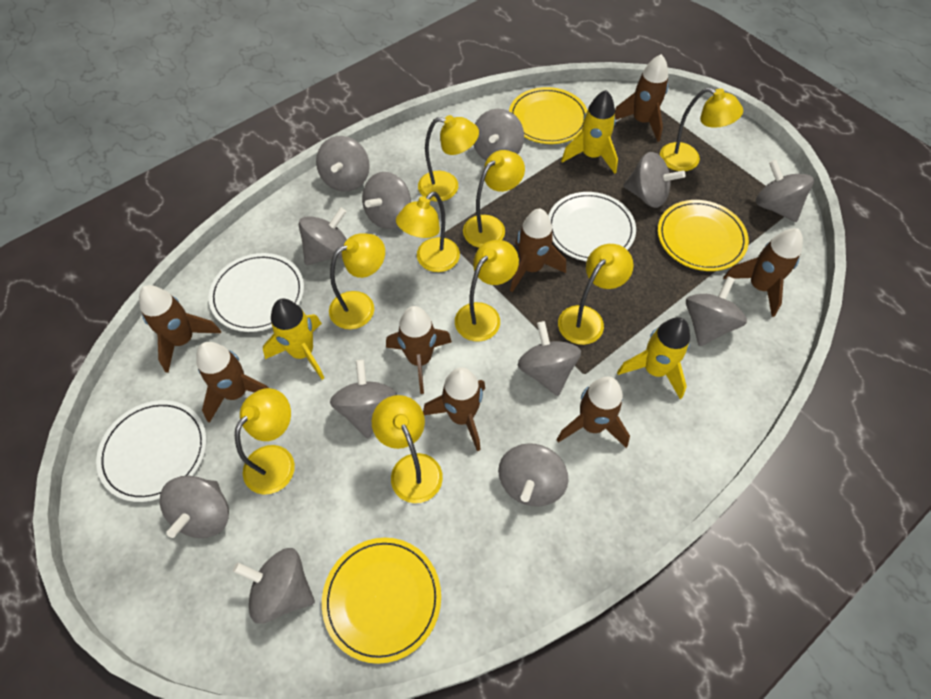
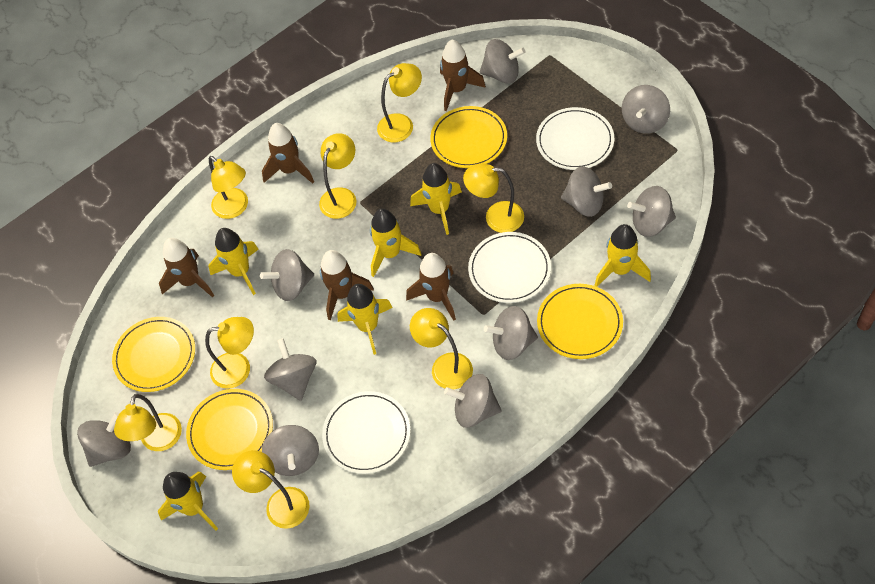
brown rocket: [139,285,221,373] [196,342,268,423] [386,306,452,394] [423,367,485,451] [510,209,566,292] [557,376,630,448] [615,54,668,142] [723,228,803,317] = 8 -> [159,238,214,297] [262,123,314,183] [320,250,374,320] [406,253,456,321] [440,40,486,111] = 5
grey spinning top: [160,475,229,538] [233,548,315,624] [299,207,347,265] [316,136,370,192] [330,360,397,438] [362,172,411,229] [473,109,524,160] [498,443,569,507] [518,321,581,396] [623,152,686,208] [686,276,747,346] [756,160,814,222] = 12 -> [77,412,131,467] [260,249,314,301] [262,425,319,476] [264,338,316,401] [444,374,502,428] [480,39,526,84] [484,306,538,360] [561,166,612,217] [622,85,670,134] [627,186,676,237] = 10
yellow lamp: [235,388,295,495] [329,233,385,329] [372,395,443,503] [396,192,460,272] [418,115,479,202] [455,240,519,341] [463,150,525,248] [558,244,634,345] [660,88,743,171] = 9 -> [114,394,182,451] [205,317,254,389] [209,156,248,219] [232,450,310,529] [319,133,357,219] [377,63,422,142] [410,308,473,389] [463,163,524,233] = 8
yellow plate: [322,538,441,664] [509,87,588,144] [658,200,749,271] = 3 -> [112,317,195,392] [186,389,273,470] [430,106,507,168] [537,284,623,359] = 4
yellow rocket: [263,299,324,380] [561,90,618,174] [617,317,690,399] = 3 -> [158,472,218,531] [209,228,259,295] [337,284,393,355] [370,208,421,277] [410,163,462,235] [594,224,651,287] = 6

